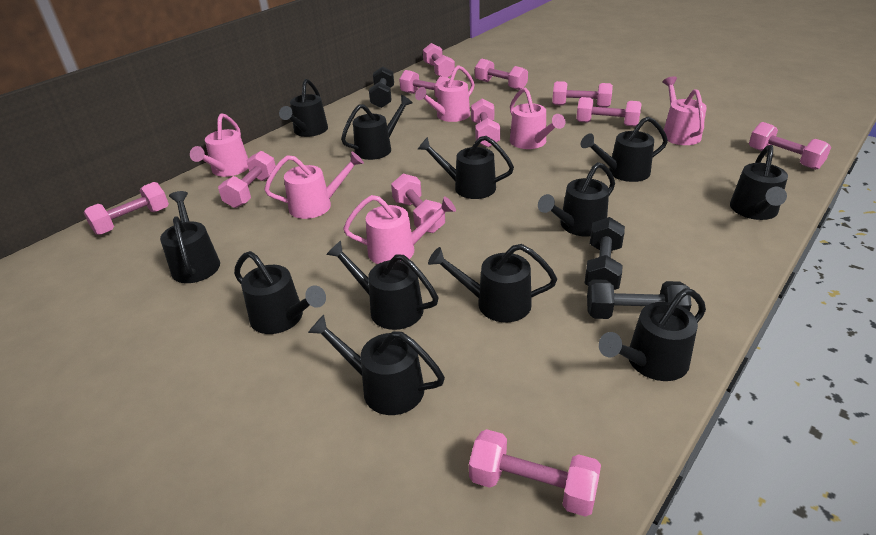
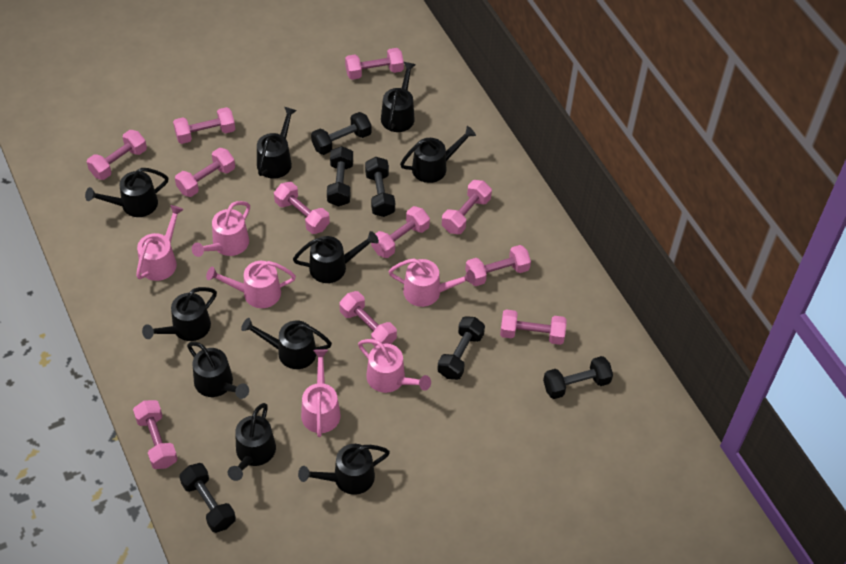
black dumbbell: [369,67,394,108] [584,217,625,290] [587,279,691,319] = 3 -> [179,463,236,533] [311,112,371,155] [327,146,353,206] [365,157,395,217] [437,316,485,380] [543,356,613,399] = 6
black watering can: [160,191,220,283] [234,251,326,334] [279,79,328,137] [308,315,445,415] [326,241,438,330] [341,95,413,160] [418,136,514,199] [428,244,557,322] [538,162,615,237] [581,116,668,182] [599,288,706,381] [730,145,788,220] = 12 -> [85,168,169,217] [142,287,217,341] [187,342,249,399] [228,403,276,481] [241,318,332,369] [257,107,297,179] [293,231,379,283] [298,444,390,495] [381,62,416,132] [400,126,476,183] = 10

